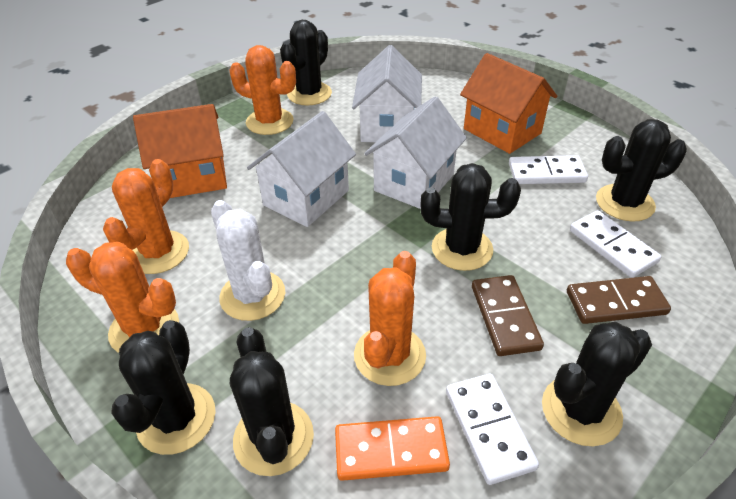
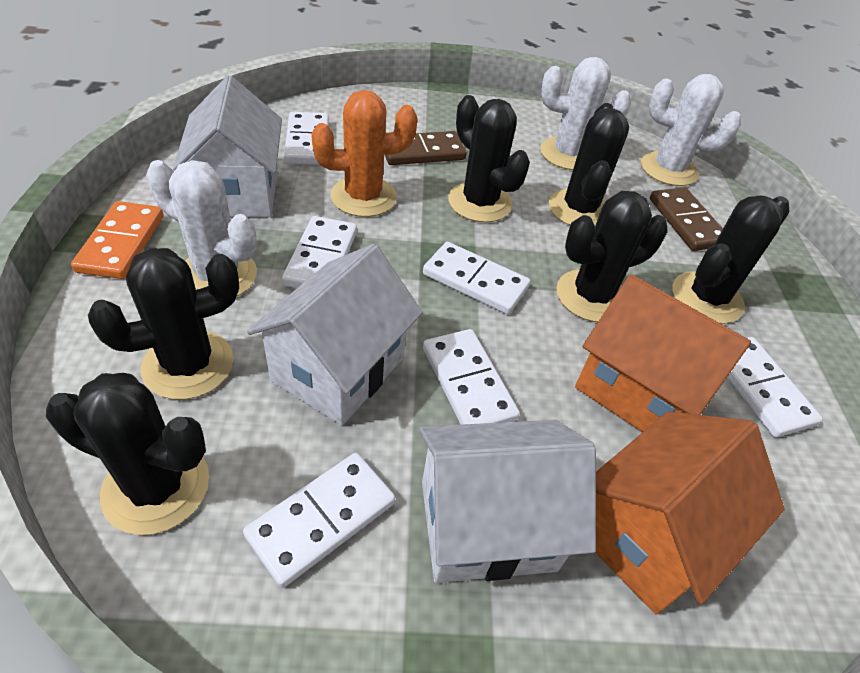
orange cactus: [66,242,179,353] [103,159,189,274] [229,45,296,135] [354,251,426,386] = 4 -> [311,90,418,217] = 1
white cactus: [211,200,286,321] = 1 -> [146,160,257,296] [540,57,631,170] [641,74,741,186] = 3
white domino: [446,374,539,485] [509,155,588,184] [570,210,661,278] = 3 -> [243,453,395,588] [282,216,357,288] [284,112,329,165] [423,242,530,314] [423,329,520,425] [727,337,823,437] = 6

